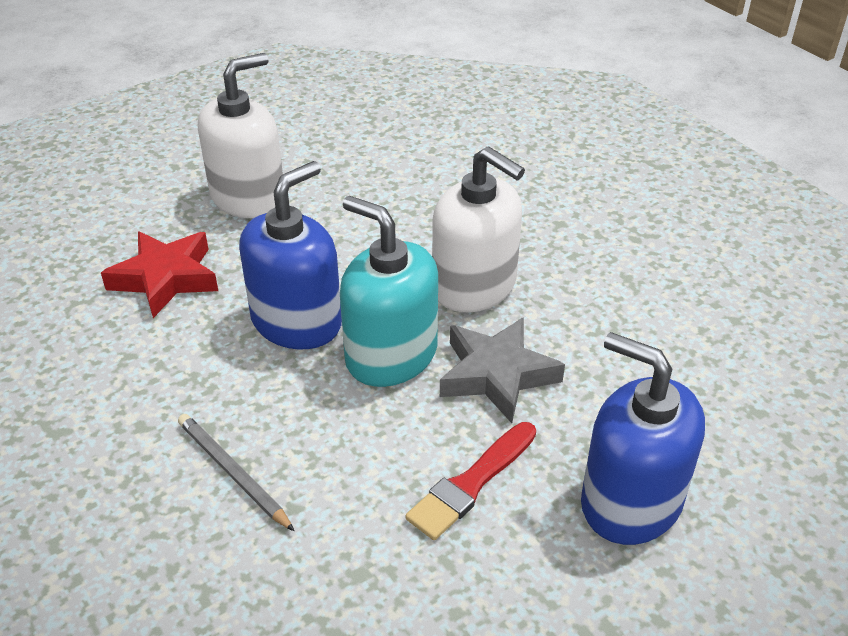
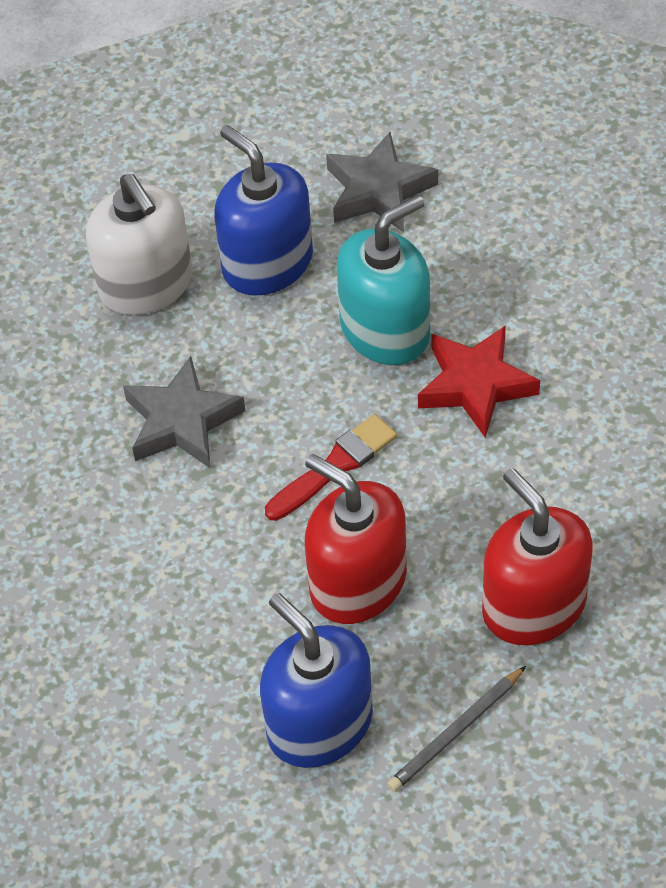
grey star: [440,317,565,423] = 1 -> [123,356,245,468] [326,132,438,232] = 2
red soap dispenser: none = 0 -> [305,454,407,624] [482,468,593,645] = 2
white soap dispenser: [198,53,283,218] [432,146,525,312] = 2 -> [86,174,193,315] = 1

